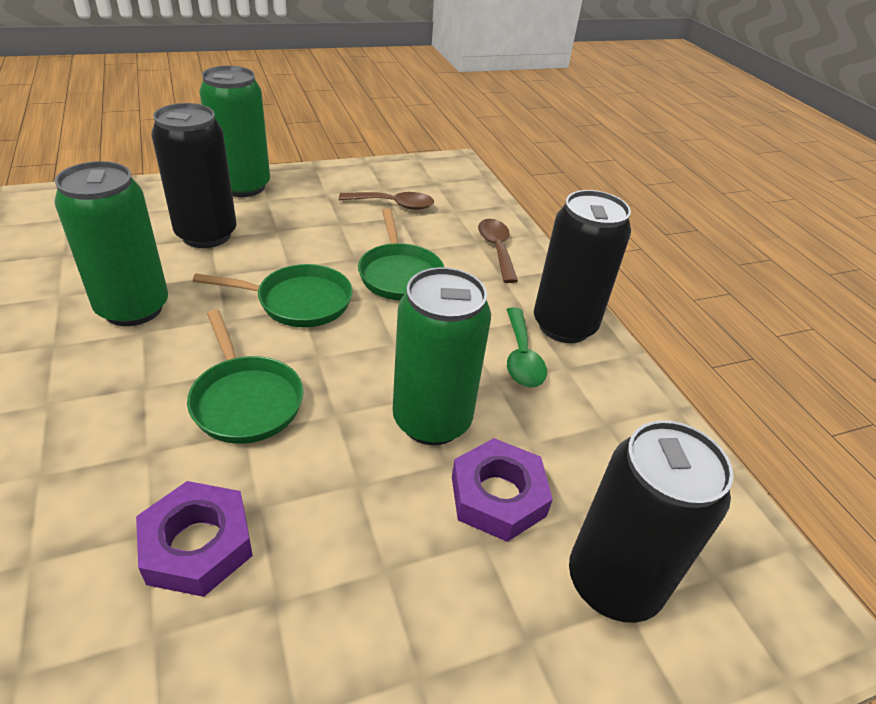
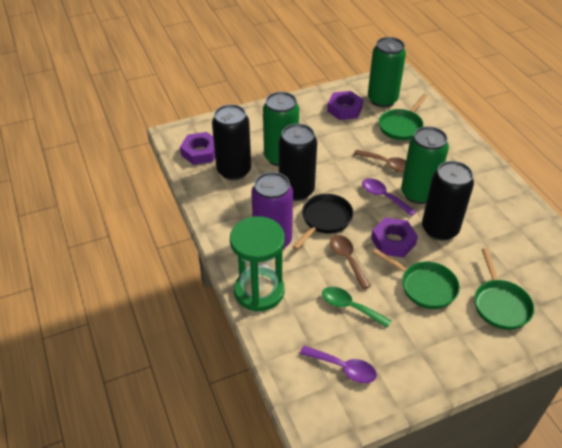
black pan: none = 0 -> [292,194,353,250] = 1
green hourglass: none = 0 -> [230,216,285,312] = 1
purple can: none = 0 -> [251,172,293,250] = 1
purple nut: [136,481,253,597] [452,438,553,542] = 2 -> [180,132,215,165] [327,91,364,120] [371,218,418,258] = 3
purple spoon: none = 0 -> [300,346,377,383] [362,178,417,216] = 2

